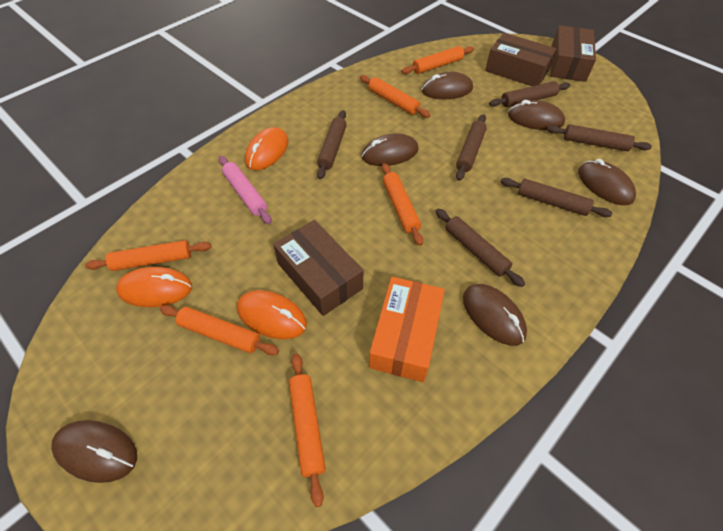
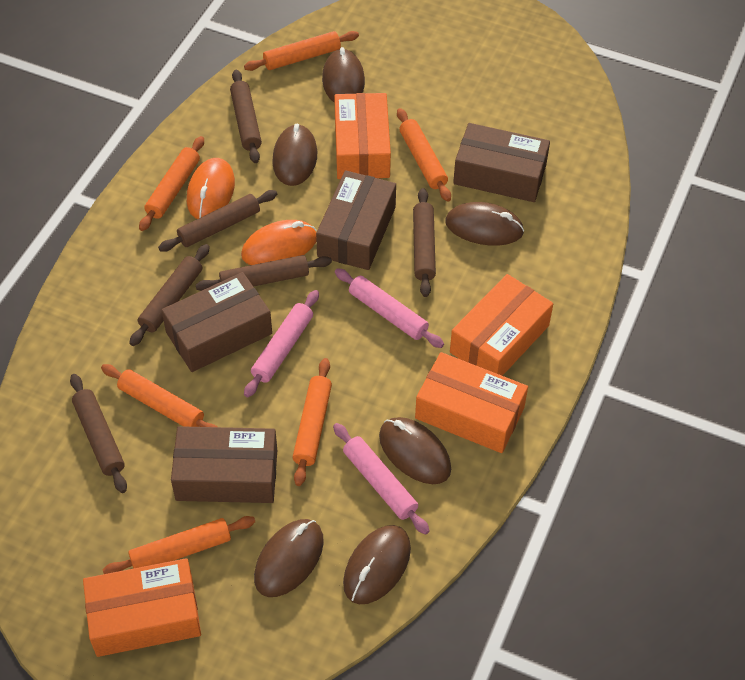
brown box: [273,220,363,316] [485,33,557,86] [550,25,596,82] = 3 -> [162,272,272,372] [171,426,277,503] [316,170,396,270] [453,123,550,202] = 4
orange box: [369,277,445,382] = 1 -> [83,558,201,657] [334,93,391,179] [415,352,528,453] [450,274,553,376] = 4
orange mouse: [116,267,192,307] [237,290,307,339] [245,127,288,170] = 3 -> [187,158,235,219] [241,220,317,265] = 2
pink rolling pin: [219,156,272,224] = 1 -> [244,290,319,397] [333,423,429,535] [335,268,444,348] = 3

